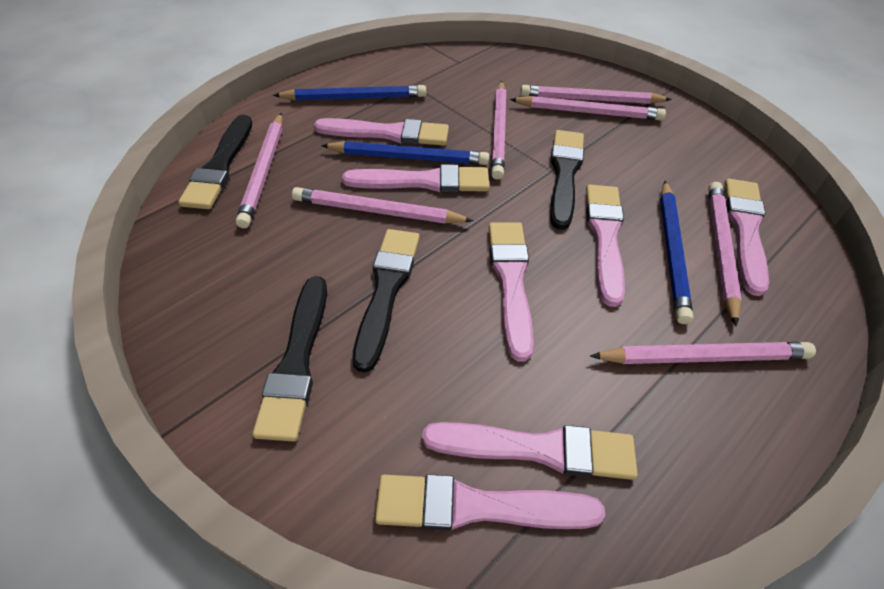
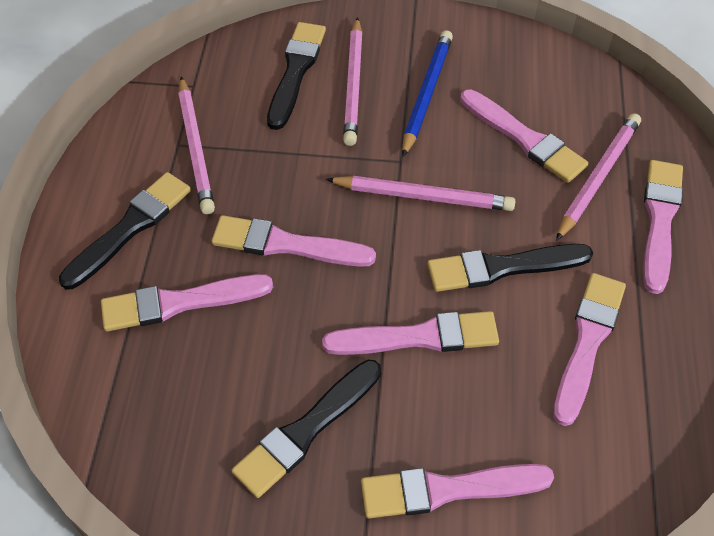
blue pencil: [273,85,426,101] [321,141,489,165] [660,181,693,324] = 3 -> [402,30,453,157] = 1
pink pencil: [236,113,283,228] [292,187,474,224] [491,81,506,180] [510,96,666,121] [520,85,672,104] [590,342,816,364] [708,182,742,326] = 7 -> [178,76,215,214] [325,176,515,211] [343,17,363,146] [556,113,641,241] = 4

